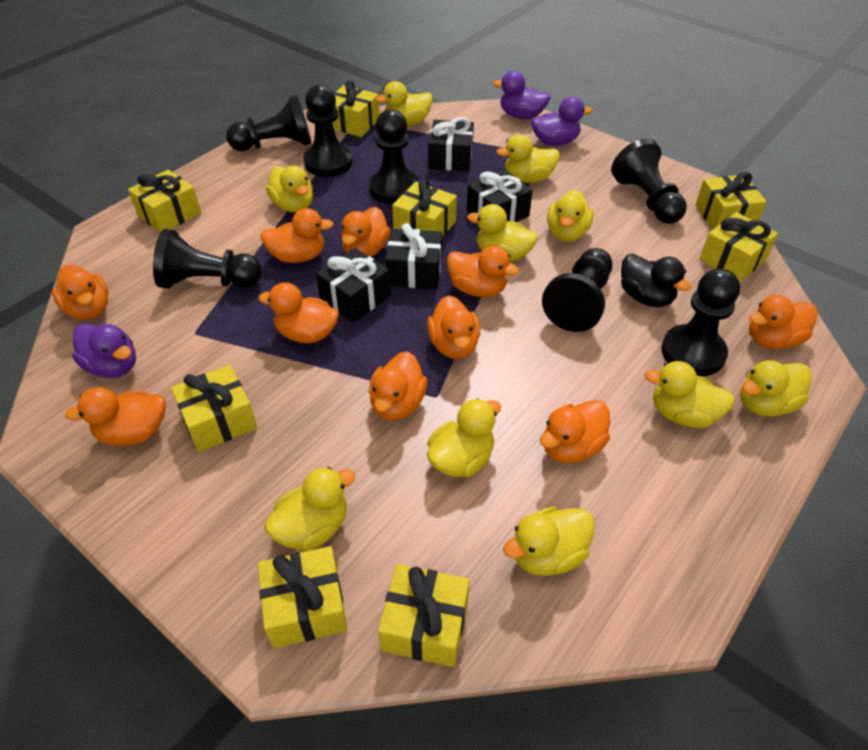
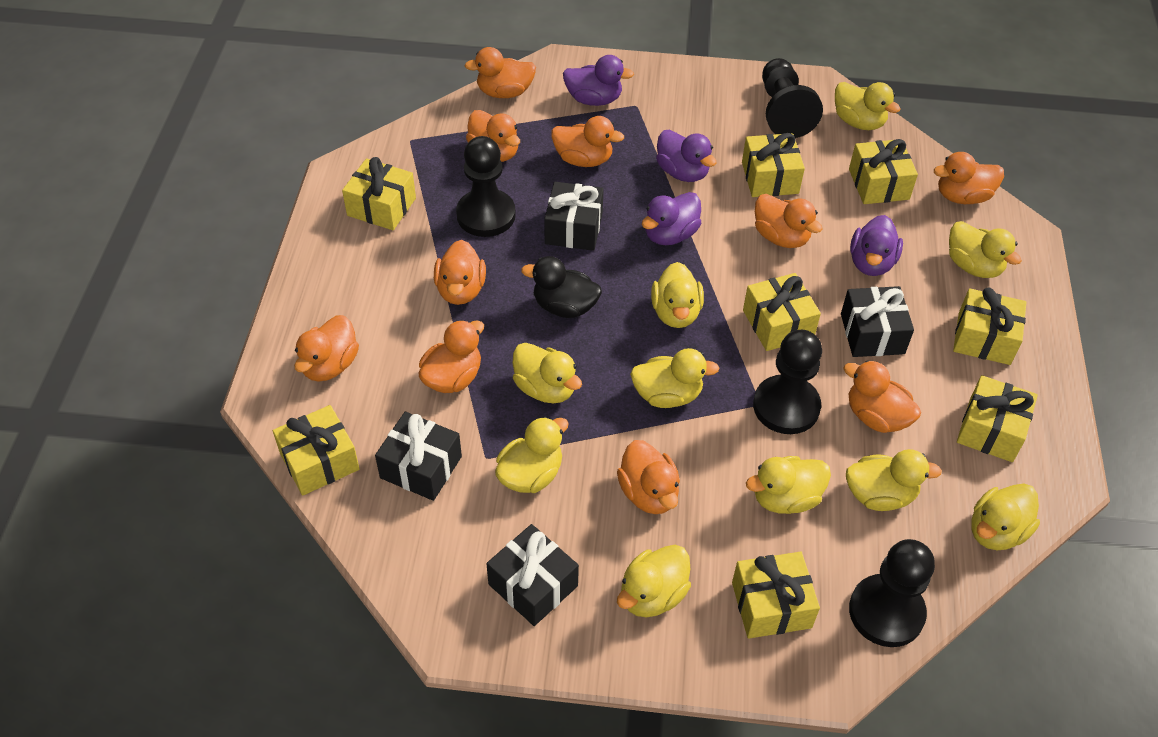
black pawn: [153,229,262,289] [226,95,312,151] [303,84,352,177] [369,109,419,204] [542,248,612,332] [611,138,687,224] [661,269,740,376] = 7 -> [456,136,516,237] [753,330,822,434] [762,58,823,138] [849,539,935,647] = 4
purple duck: [72,323,136,378] [493,71,551,119] [531,97,592,146] = 3 -> [563,55,634,106] [642,192,701,245] [656,130,716,182] [850,215,903,276] = 4

